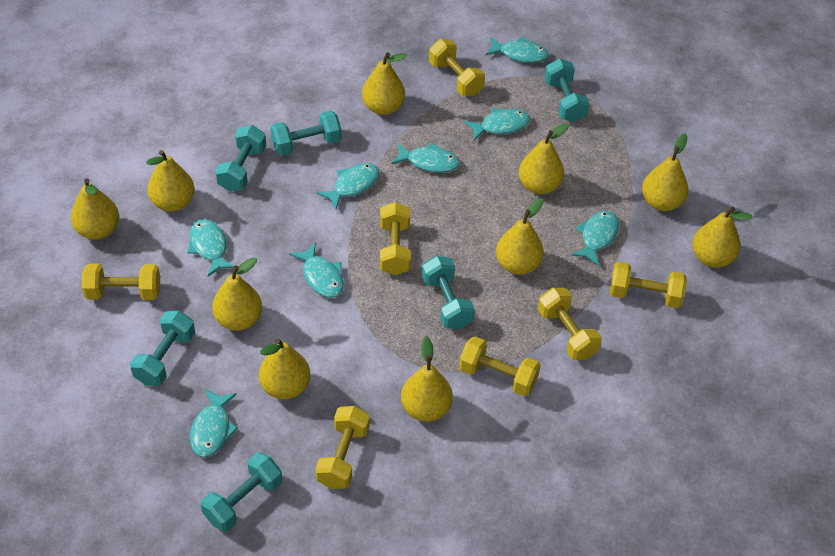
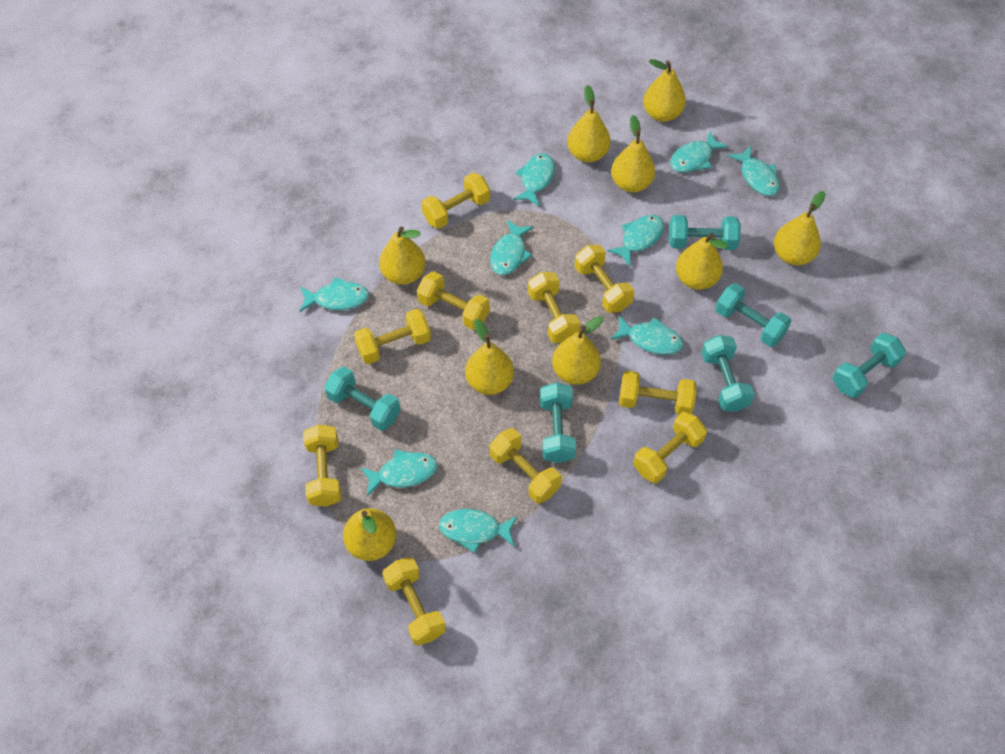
turquoise fish: [187,219,235,276] [190,389,238,457] [289,242,344,298] [317,163,379,210] [391,143,460,173] [464,108,530,140] [485,37,549,63] [571,210,619,266] = 8 -> [300,277,369,312] [360,449,438,496] [439,509,517,553] [490,220,534,275] [513,153,555,207] [607,215,664,267] [610,315,683,355] [670,131,729,172] [728,146,780,196] = 9
yellow dumbbell: [82,264,160,300] [315,406,370,489] [380,202,411,275] [429,39,485,96] [459,336,541,397] [538,288,602,360] [610,262,687,308] = 7 -> [303,425,342,507] [354,309,431,364] [382,557,446,646] [417,271,490,330] [421,173,490,229] [489,428,562,503] [528,272,581,343] [575,245,634,313] [619,371,696,415] [633,412,707,483] = 10
yellow pear: [71,178,119,240] [146,150,195,212] [212,257,262,331] [259,338,310,399] [362,52,408,115] [401,336,453,422] [496,198,544,275] [519,123,569,194] [642,134,688,211] [692,207,752,268] = 10 -> [343,508,396,561] [379,227,426,285] [465,319,514,395] [552,316,603,385] [567,85,611,162] [611,115,655,192] [643,59,686,122] [676,233,728,290] [774,191,826,265] = 9

